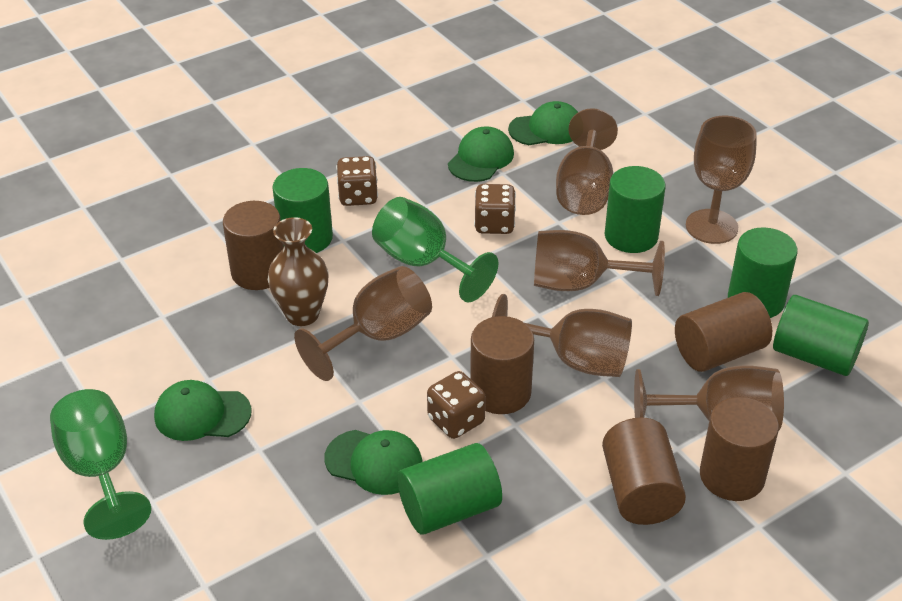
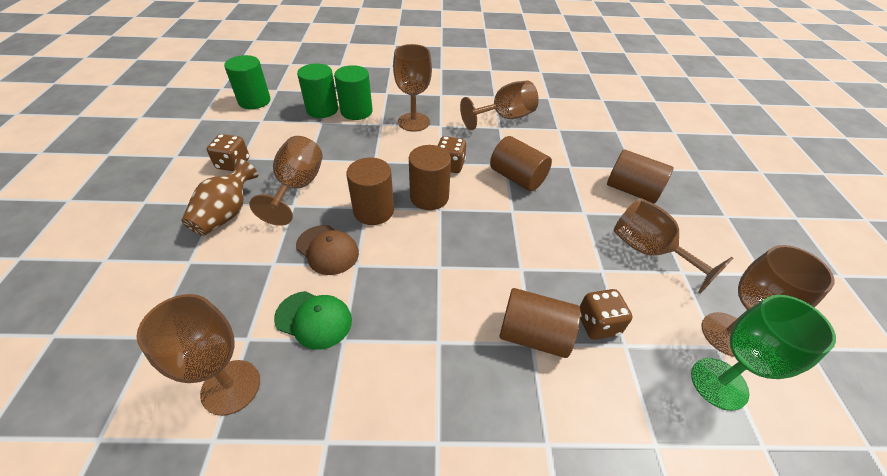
brown cap: none = 0 -> [296,225,359,275] = 1
green cap: [154,380,252,441] [325,430,423,495] [448,126,514,182] [508,101,578,145] = 4 -> [274,291,352,350] = 1
green cylinder: [272,168,333,253] [397,443,502,535] [605,166,666,253] [728,227,798,318] [773,295,869,376] = 5 -> [224,55,271,109] [297,63,338,118] [334,65,373,120] = 3
green goblet: [50,389,151,540] [372,197,499,302] = 2 -> [691,295,836,411] = 1

